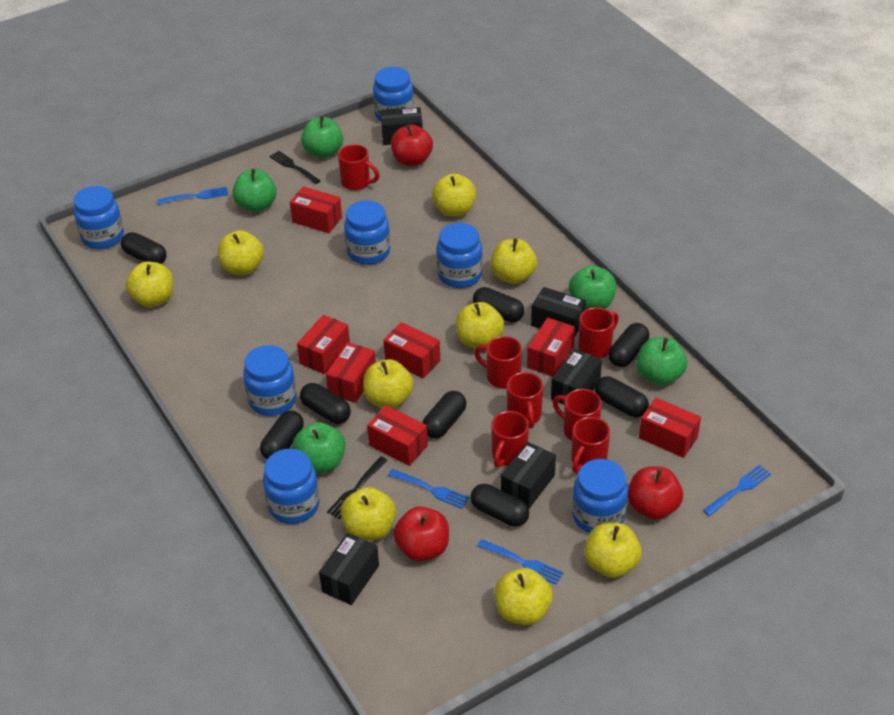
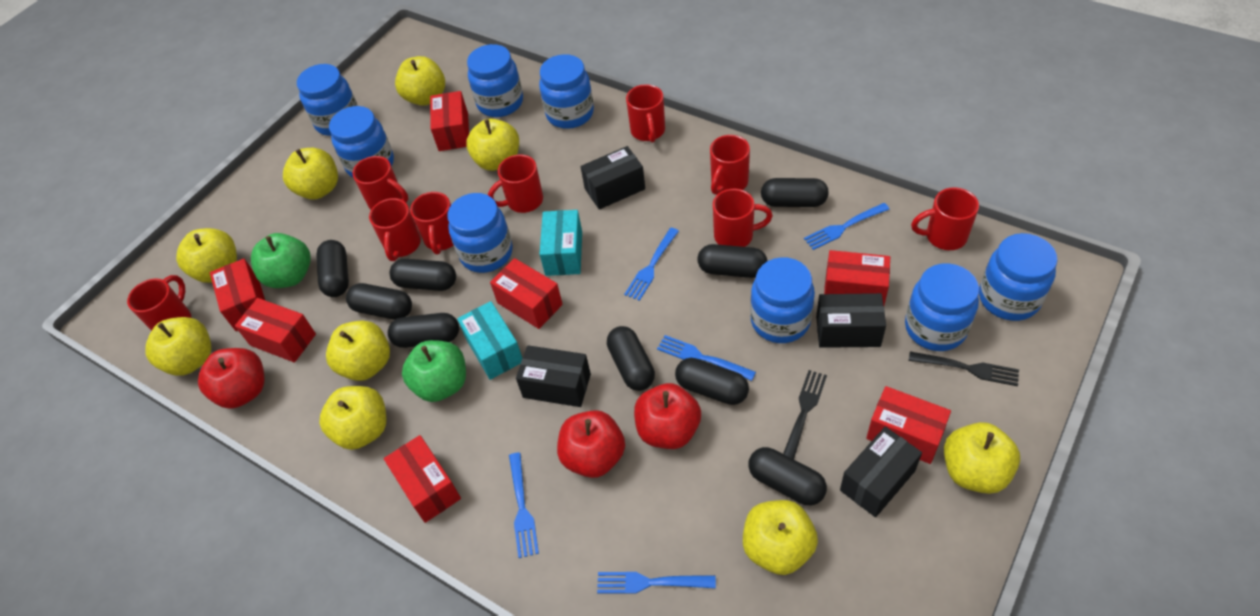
black box: [319,533,379,605] [381,107,423,145] [501,442,556,509] [531,287,586,338] [551,349,602,405] = 5 -> [516,345,591,407] [581,146,645,209] [816,293,886,348] [840,427,922,517] = 4
black capsule: [121,232,167,264] [260,411,304,459] [300,383,351,424] [423,391,466,439] [470,484,529,527] [473,287,524,322] [594,376,649,417] [608,323,649,367] = 8 -> [316,240,349,297] [346,283,412,320] [388,313,459,348] [389,259,456,291] [607,326,655,391] [675,358,749,405] [698,244,767,278] [748,447,827,505] [761,178,829,207] = 9
blue fork: [157,187,228,205] [388,469,470,509] [477,539,563,585] [703,465,771,516] = 4 -> [509,452,539,558] [597,572,716,594] [624,228,679,301] [657,335,756,381] [804,203,890,250] = 5
blue jar: [74,186,124,249] [243,345,296,416] [263,449,320,524] [344,200,390,265] [373,67,414,122] [436,223,483,288] [572,459,628,533] = 7 -> [297,64,358,136] [329,106,394,178] [448,193,513,273] [467,44,523,117] [539,54,594,129] [750,257,815,343] [905,263,979,351] [979,233,1058,321] = 8
green apple: [232,169,277,212] [292,422,346,473] [301,116,343,158] [569,265,617,309] [637,337,687,385] = 5 -> [251,233,311,288] [402,340,466,402] = 2
red mug: [338,144,380,190] [474,336,522,389] [491,411,529,468] [507,372,543,429] [553,389,602,441] [571,417,610,473] [578,307,619,359] = 7 -> [127,275,191,331] [352,156,408,210] [369,198,421,261] [410,192,453,254] [488,154,543,213] [626,84,665,142] [710,135,750,195] [713,189,773,247] [911,187,979,250] = 9
turquoise box: none = 0 -> [457,301,523,380] [539,210,582,276] = 2

